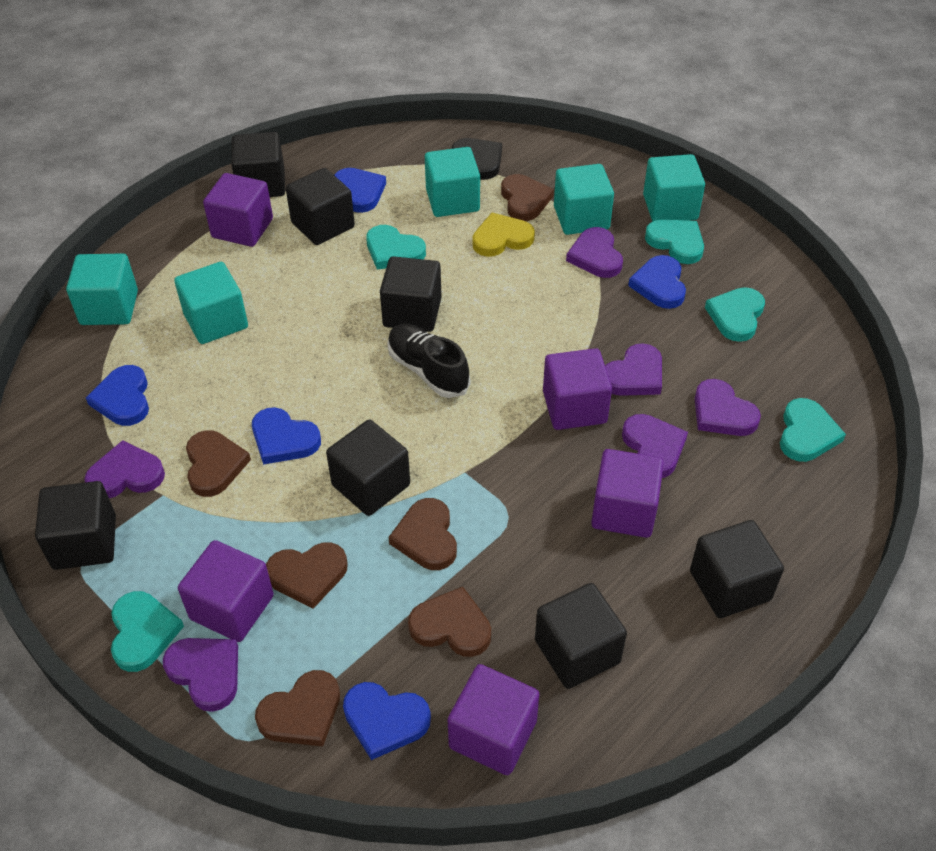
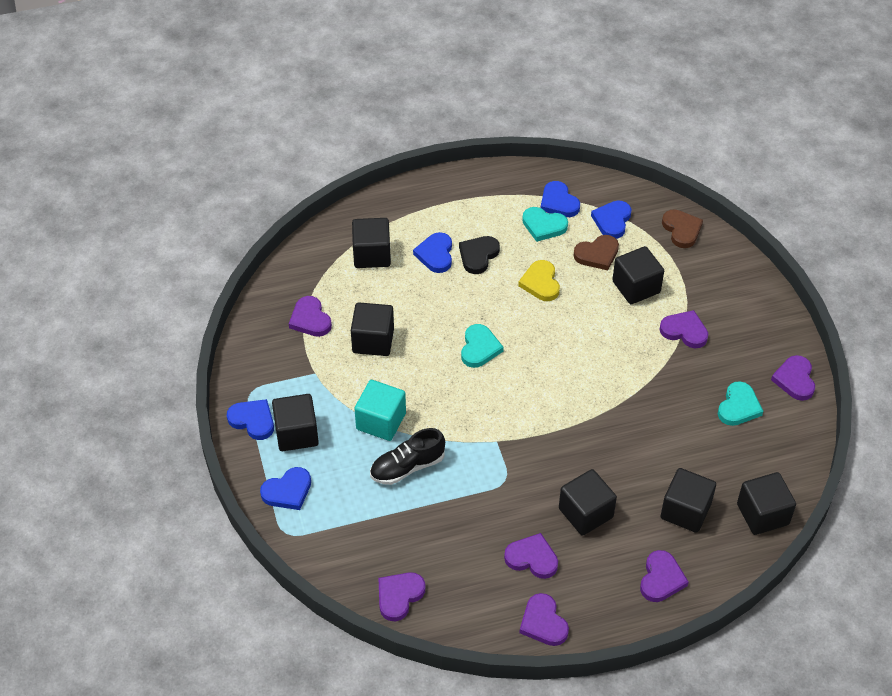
brown heart: [186,430,251,497] [255,670,340,746] [266,542,348,609] [388,498,457,570] [408,587,491,657] [501,174,554,221] = 6 -> [573,235,619,270] [662,209,703,248] = 2
purple cube: [178,540,274,642] [203,173,273,247] [448,664,539,775] [543,348,612,430] [591,449,664,538] = 5 -> none = 0
purple heart: [84,440,165,498] [163,638,238,712] [566,227,623,278] [605,343,662,396] [622,414,688,478] [695,379,761,436] = 6 -> [289,296,332,337] [378,572,425,621] [504,533,558,579] [519,593,569,646] [640,550,689,602] [659,310,708,348] [771,355,815,401] = 7
turquoise cube: [66,253,138,325] [174,262,248,344] [425,147,480,217] [554,164,614,235] [643,154,705,222] = 5 -> [354,380,406,441] = 1
turquoise heart: [111,591,184,672] [366,225,426,270] [645,219,704,264] [705,287,765,342] [780,398,846,462] = 5 -> [461,324,504,368] [522,207,568,242] [718,381,763,426] = 3

